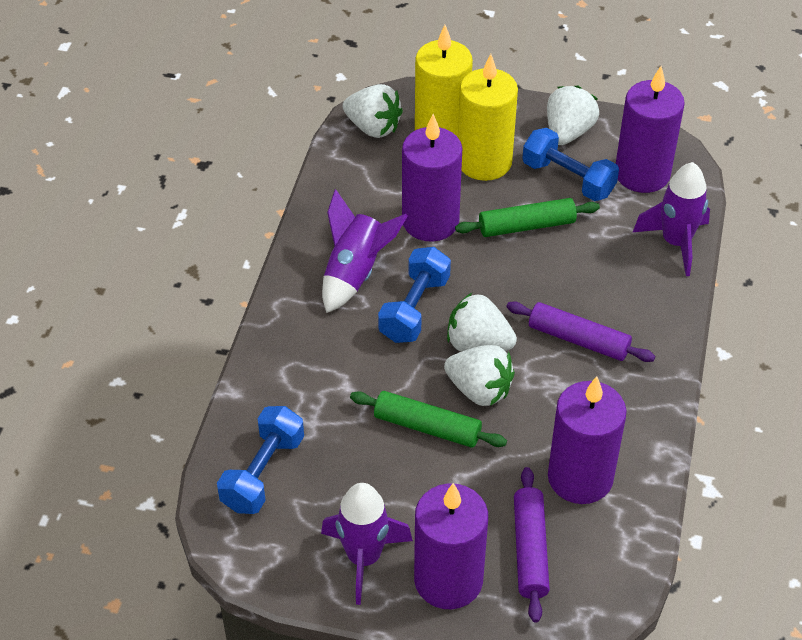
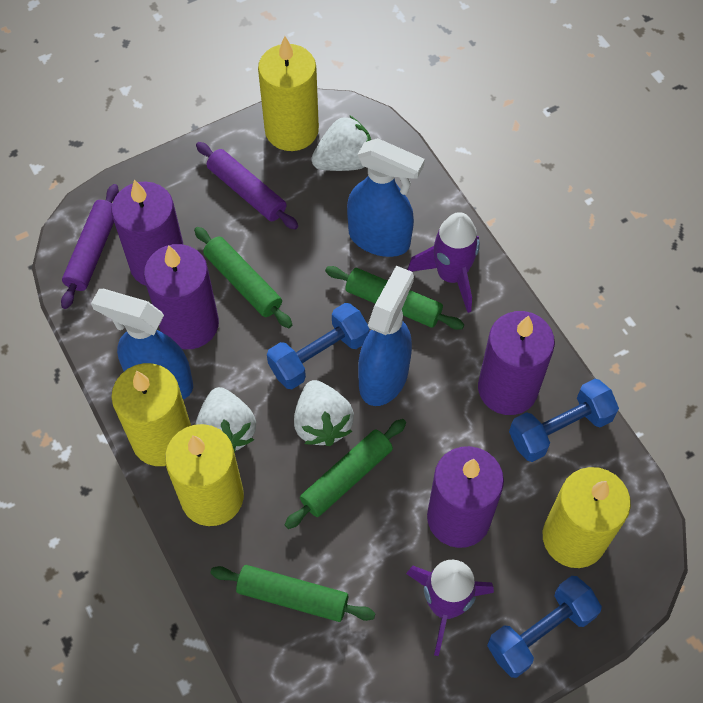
blue spray bottle: none = 0 -> [91,289,193,399] [347,138,425,257] [358,266,414,406] = 3
green rolling pin: [350,391,507,448] [455,198,600,237] = 2 -> [194,227,292,328] [210,565,375,622] [285,419,406,529] [325,266,464,330] = 4
purple rocket: [321,483,413,605] [322,189,408,313] [633,162,710,276] = 3 -> [406,560,494,656] [407,212,480,313] = 2
white strawberry: [342,84,403,138] [444,345,515,406] [447,293,517,352] [547,86,599,145] = 4 -> [195,387,256,452] [294,380,354,446] [311,115,371,171] = 3
yellow candle: [415,25,473,137] [458,54,518,181] = 2 -> [111,363,191,466] [165,424,244,526] [258,36,319,151] [543,467,631,568] = 4

